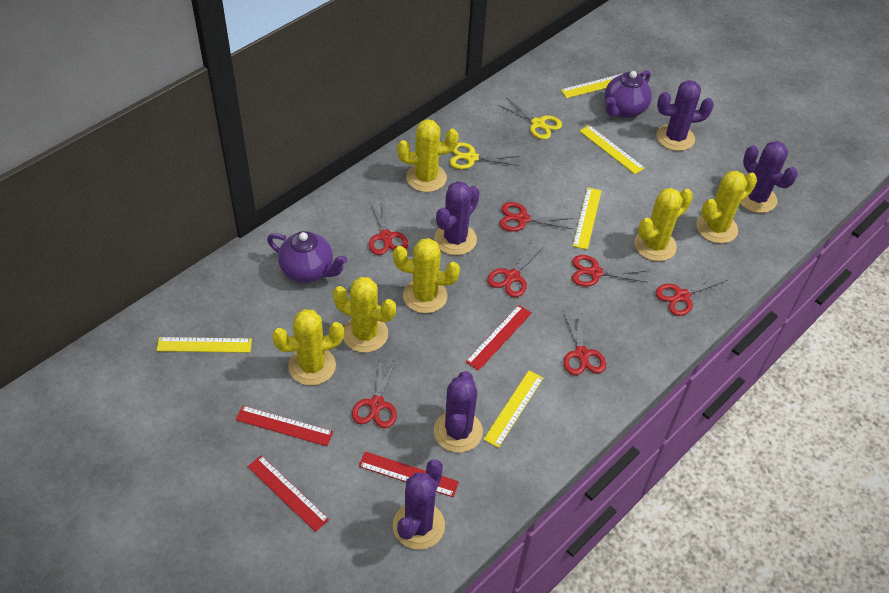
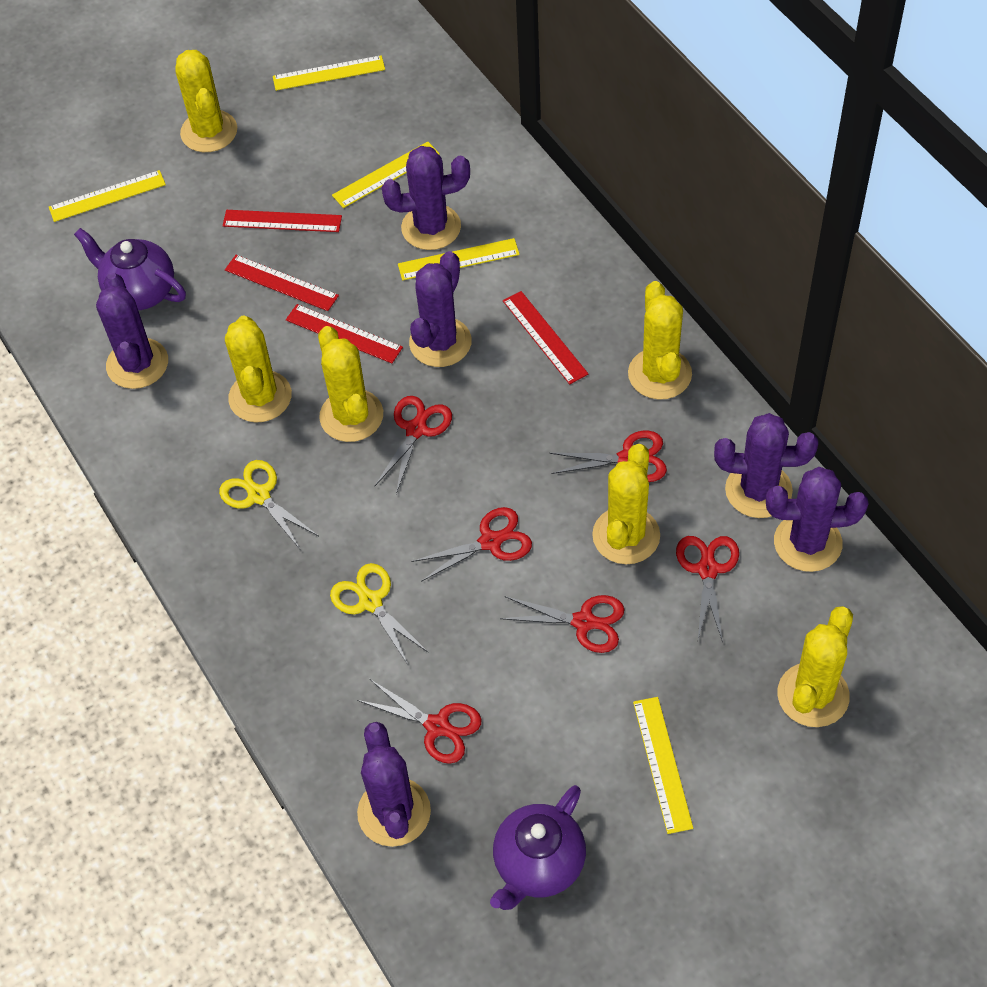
purple cactus: [393,459,445,550] [434,181,480,255] [434,371,483,453] [656,80,714,151] [740,141,798,213] = 5 -> [96,273,168,389] [357,722,431,847] [381,146,470,250] [409,251,472,367] [714,413,818,518] [766,467,869,572] = 6
red scissors: [352,357,397,428] [369,201,408,255] [487,241,545,297] [500,202,573,232] [563,311,606,375] [572,255,648,287] [655,270,728,316] = 7 -> [357,679,481,764] [375,396,452,494] [412,507,532,582] [500,595,625,653] [549,430,667,482] [676,536,739,642] = 6

